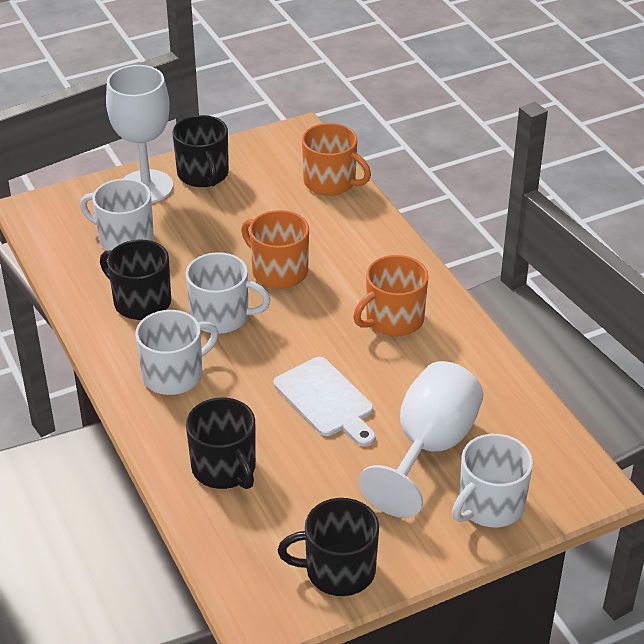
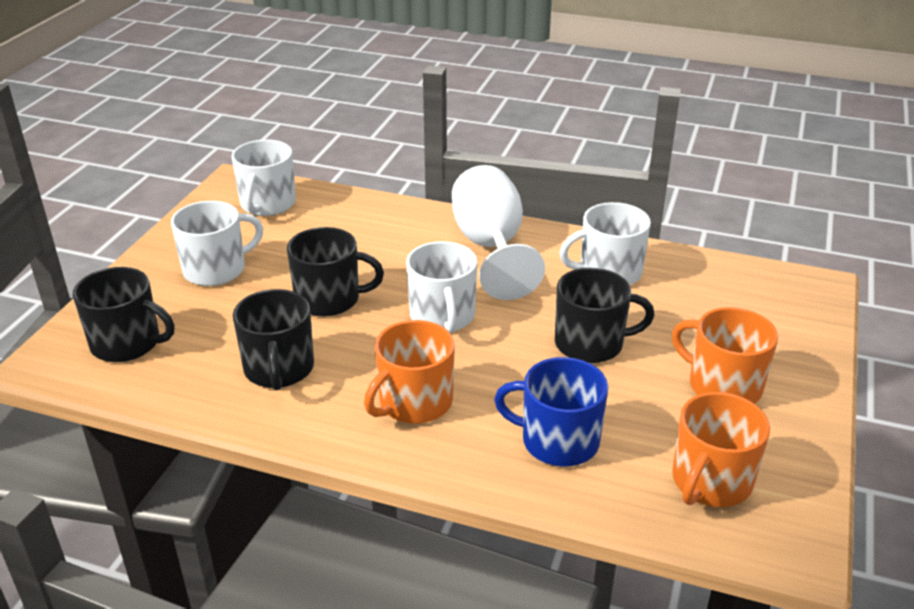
blue mug: none = 0 -> [494,357,608,467] = 1
white cutting board: [274,357,375,446] = 1 -> none = 0
white goblet: [106,65,173,203] [359,361,483,518] = 2 -> [452,165,545,300] = 1

